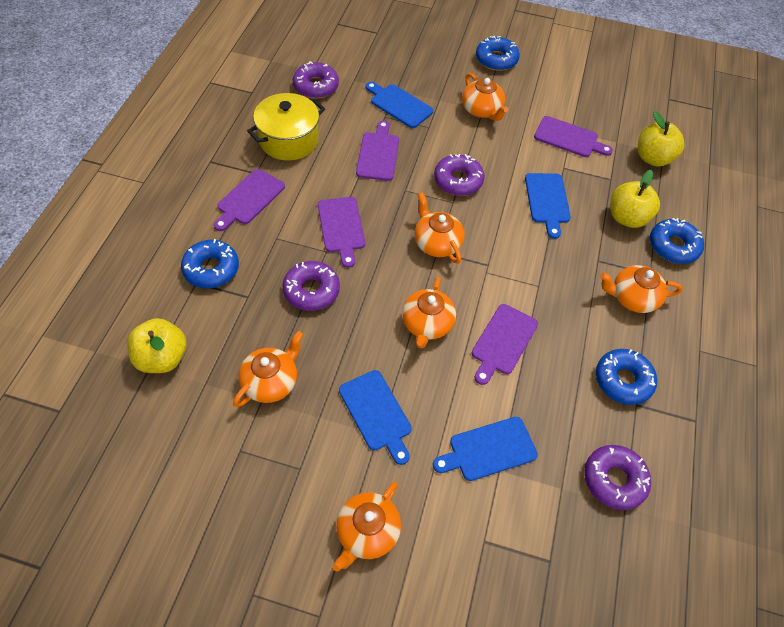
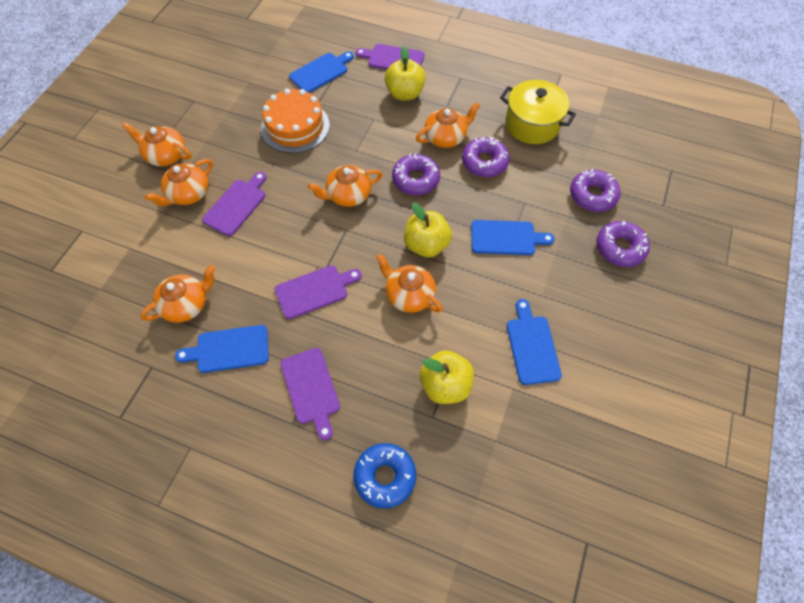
blue donut: [181,239,239,288] [476,36,520,71] [596,349,657,405] [650,218,704,264] = 4 -> [353,443,416,508] = 1
orange cake: none = 0 -> [261,89,330,153] = 1
purple cutting board: [214,169,285,231] [318,197,365,268] [356,121,399,181] [472,304,538,385] [534,116,613,157] = 5 -> [202,172,267,236] [275,265,362,319] [281,348,340,440] [355,44,424,70] = 4

